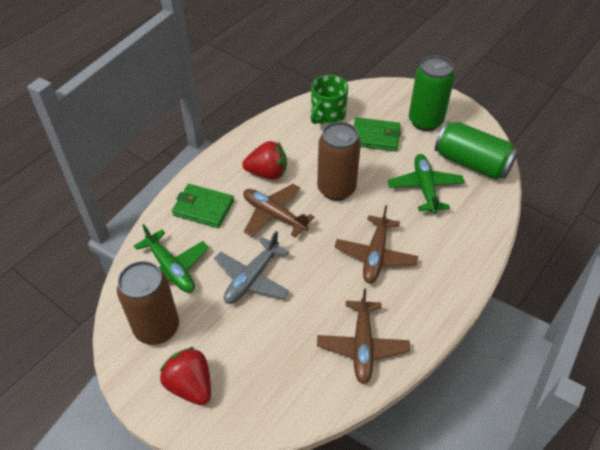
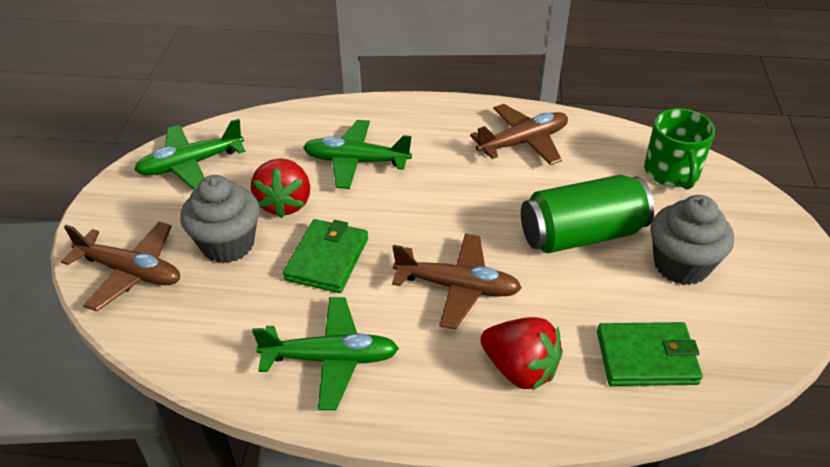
brown can: [117,261,179,345] [317,122,361,201] = 2 -> none = 0
green can: [409,55,455,131] [435,121,518,179] = 2 -> [521,175,654,253] = 1
green plane: [134,224,209,293] [388,154,465,214] = 2 -> [134,119,246,190] [252,297,399,410] [303,120,412,189] = 3
grey cupcake: none = 0 -> [180,175,260,263] [651,195,734,285] = 2
grey plane: [214,231,289,304] = 1 -> none = 0

